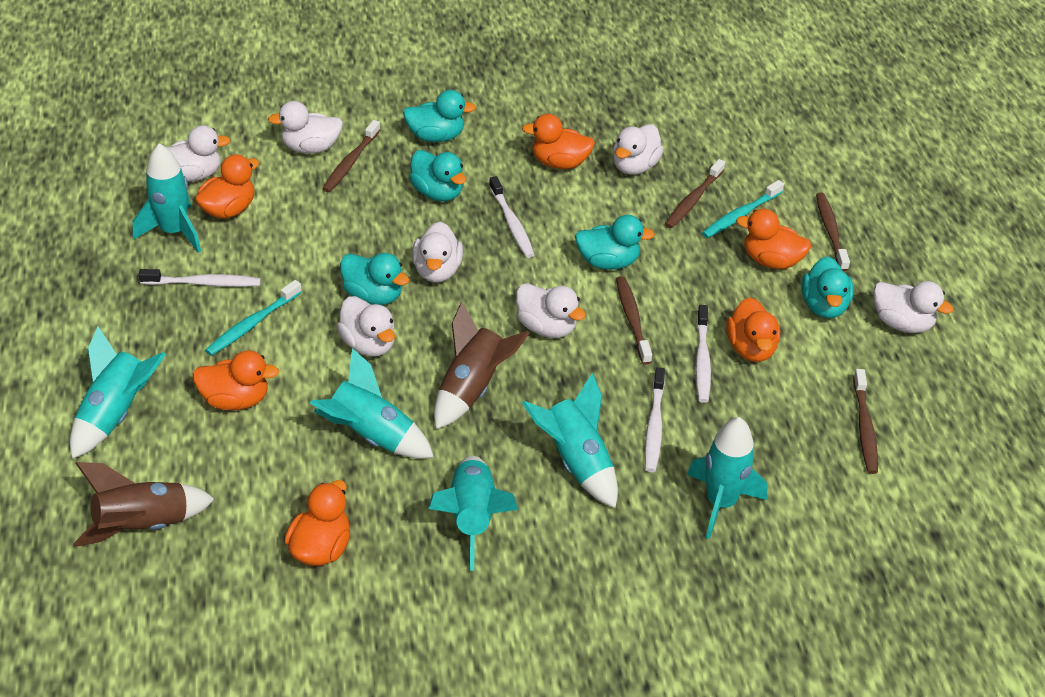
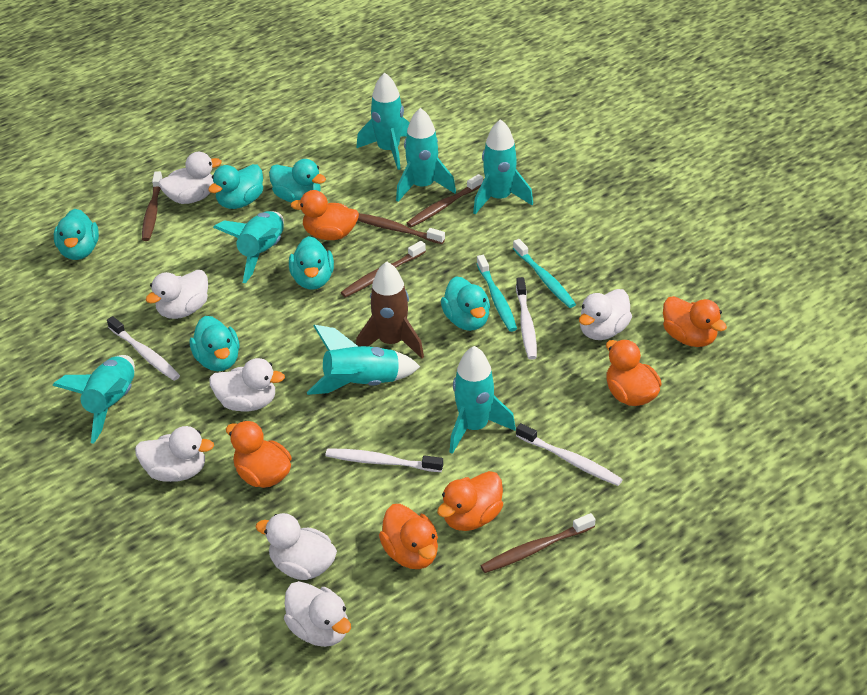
brown rocket: [73,462,215,547] [434,302,530,429] = 2 -> [356,261,424,358] = 1
turquoise duck: [340,253,409,305] [403,90,476,142] [409,150,466,201] [575,215,655,270] [801,257,854,318] = 5 -> [54,209,99,260] [190,316,240,371] [208,164,263,209] [269,159,326,203] [289,236,334,290] [441,276,490,331] = 6
turquoise rocket: [70,326,166,459] [132,143,201,253] [310,348,434,459] [428,456,518,571] [522,373,618,508] [687,417,768,539] = 6 -> [52,355,135,443] [213,211,284,283] [307,325,420,395] [356,73,410,170] [396,108,456,202] [450,346,516,454] [473,119,533,214] = 7

